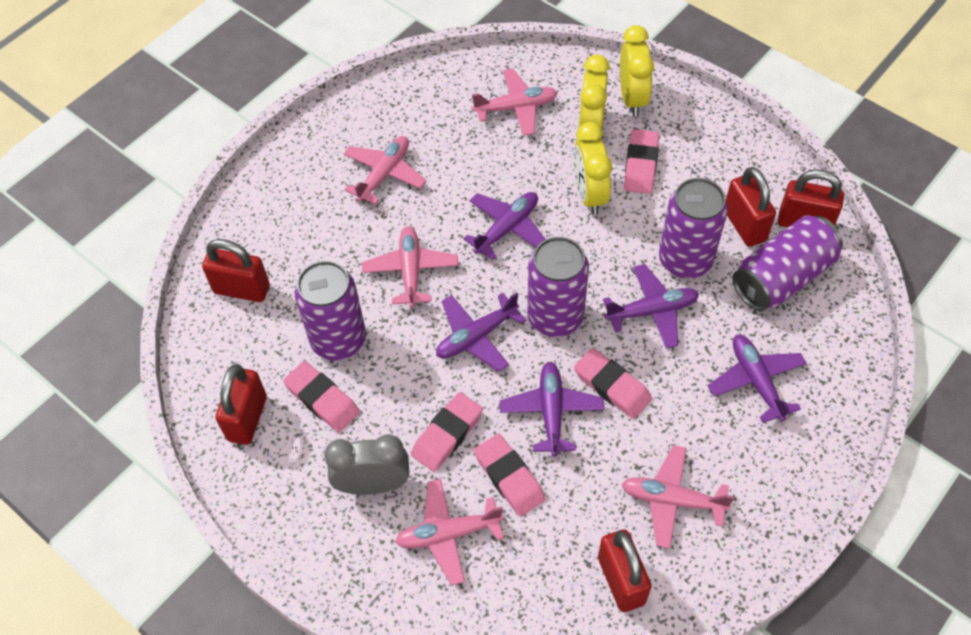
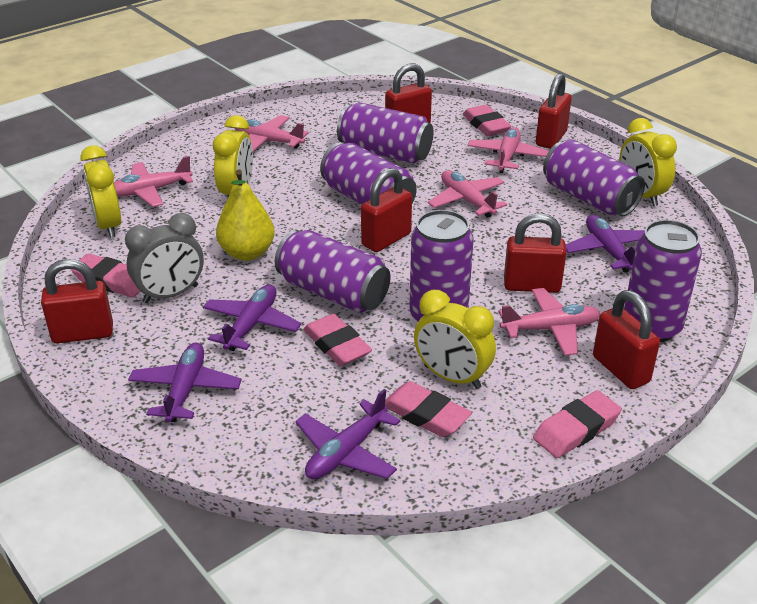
purple can: [295,261,366,361] [527,237,589,337] [659,178,728,278] [733,215,843,311] = 4 -> [275,230,391,313] [320,142,417,204] [337,103,433,163] [409,210,473,322] [543,139,645,216] [624,220,702,342] = 6
purple plane: [436,293,526,372] [464,192,546,260] [500,362,604,456] [603,264,699,349] [708,335,807,423] = 5 -> [128,343,242,423] [203,284,302,351] [295,389,401,479] [565,215,645,273] = 4
red padlock: [202,239,270,302] [215,364,267,445] [598,529,652,612] [726,167,776,247] [778,169,844,228] = 5 -> [41,259,113,343] [361,168,412,252] [385,63,432,123] [504,213,567,293] [536,73,572,149] [593,290,660,389] = 6
yellow clock: [574,122,612,215] [578,55,610,129] [620,25,654,116] = 3 -> [80,145,121,238] [213,115,253,197] [414,290,496,389] [619,118,677,206] = 4
yellow pear: none = 0 -> [216,169,275,261] = 1

